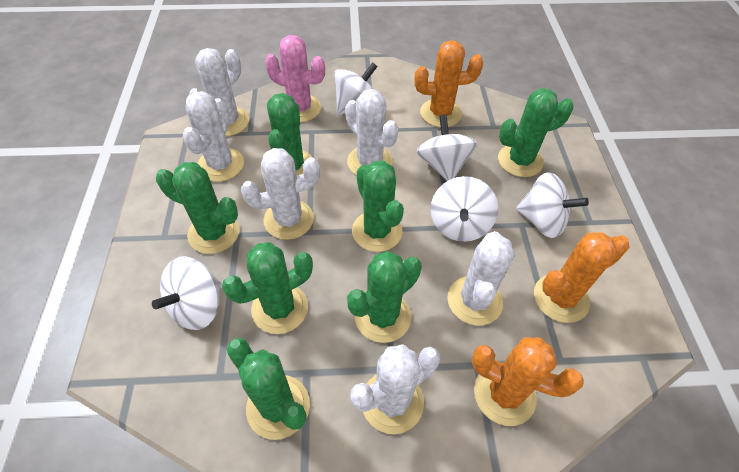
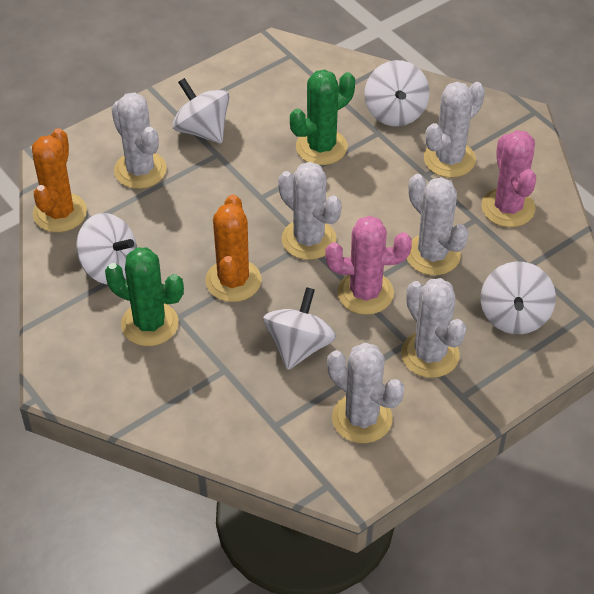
green cactus: [156,162,239,254] [222,242,313,334] [226,338,310,440] [267,93,312,176] [347,251,422,343] [352,161,404,252] [498,88,574,177] = 7 -> [105,247,184,346] [290,69,355,165] = 2
orange cactus: [414,40,483,127] [471,337,584,426] [534,232,630,323] = 3 -> [32,128,87,232] [205,195,262,302] = 2
pink cactus: [265,35,325,122] = 1 -> [326,216,412,315] [481,130,536,227] = 2

